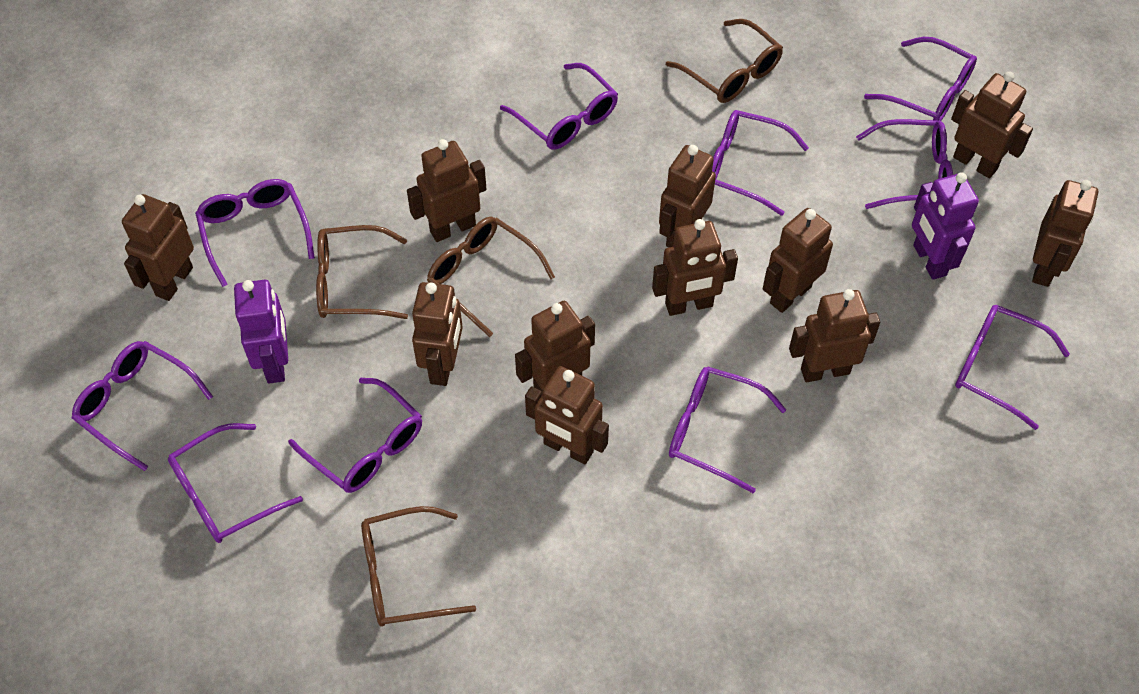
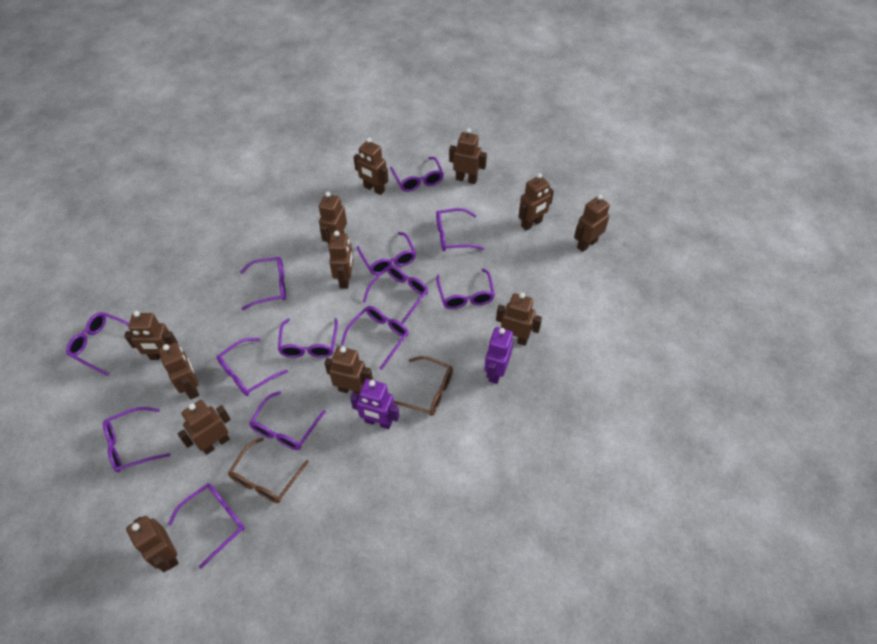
brown glasses: [316,225,408,319] [361,506,476,627] [427,217,555,337] [666,19,783,103] = 4 -> [228,437,309,503] [394,356,453,416] = 2
brown robot: [122,194,194,301] [407,139,486,242] [412,282,463,386] [515,301,595,392] [525,366,609,464] [652,219,738,316] [659,145,716,247] [763,208,833,313] [789,289,880,382] [951,71,1033,178] [1032,180,1098,287] = 11 -> [124,311,178,360] [126,516,179,572] [158,342,199,400] [177,400,231,455] [319,192,347,246] [324,346,373,394] [328,231,353,289] [354,138,389,195] [449,128,487,184] [496,293,542,346] [518,173,554,231] [574,194,610,252] = 12
purple glasses: [72,341,213,471] [168,423,303,543] [195,179,315,287] [288,378,422,493] [500,63,618,150] [669,367,786,493] [712,110,809,216] [856,119,953,209] [864,37,977,121] [955,305,1070,430] = 10 -> [66,312,129,376] [103,407,171,472] [168,483,245,569] [217,338,288,396] [240,257,286,310] [249,391,326,450] [278,318,338,358] [341,306,409,370] [357,232,416,275] [363,265,428,324] [390,157,444,192] [436,208,485,251] [436,269,495,309] = 13

